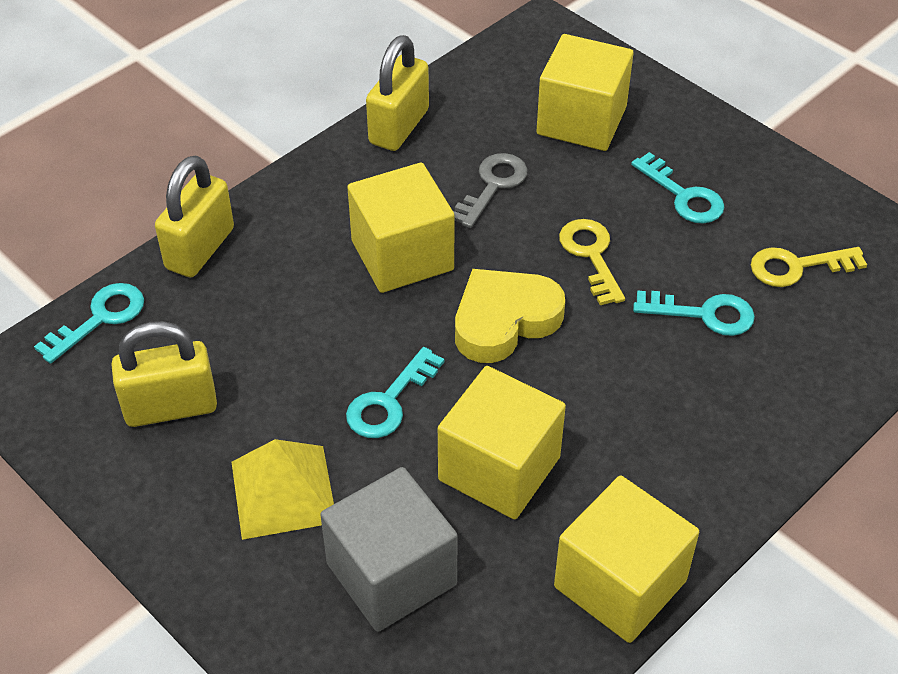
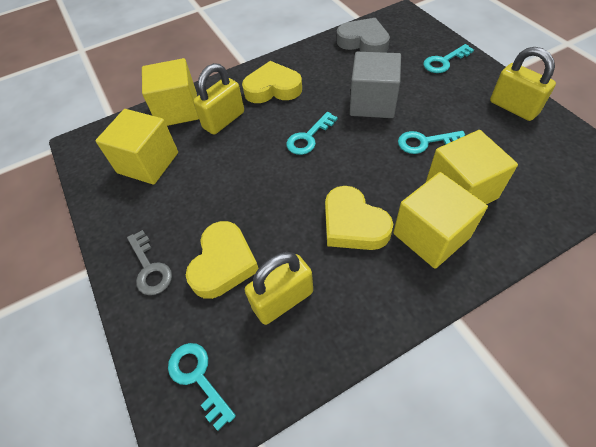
grey heart: none = 0 -> [337,18,390,53] = 1
yellow heart: [455,269,565,363] = 1 -> [186,221,259,299] [242,61,302,103] [325,186,393,250] = 3
yellow key: [559,219,625,305] [751,247,867,287] = 2 -> none = 0
yellow pyramid: [232,439,334,540] = 1 -> none = 0

